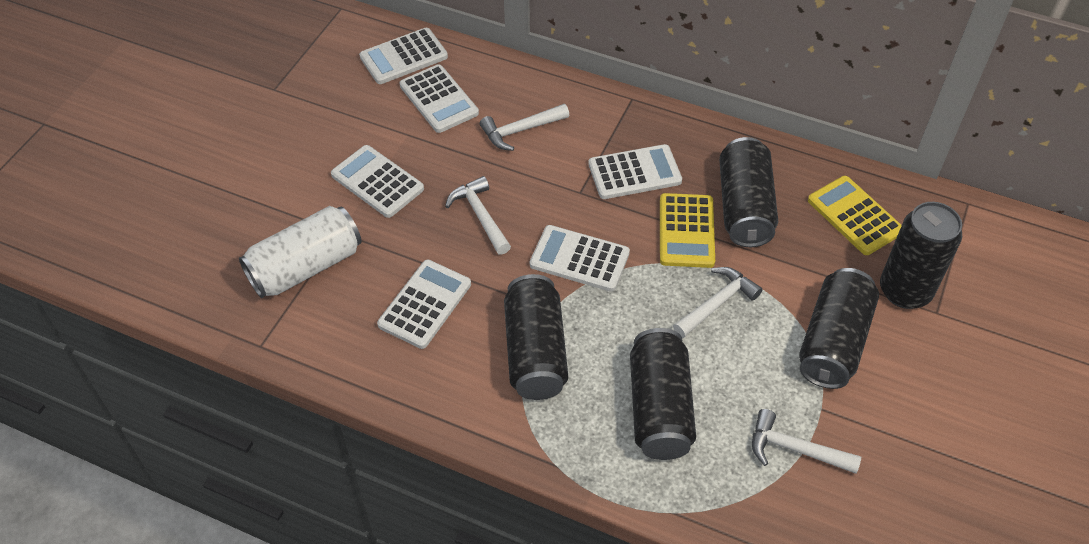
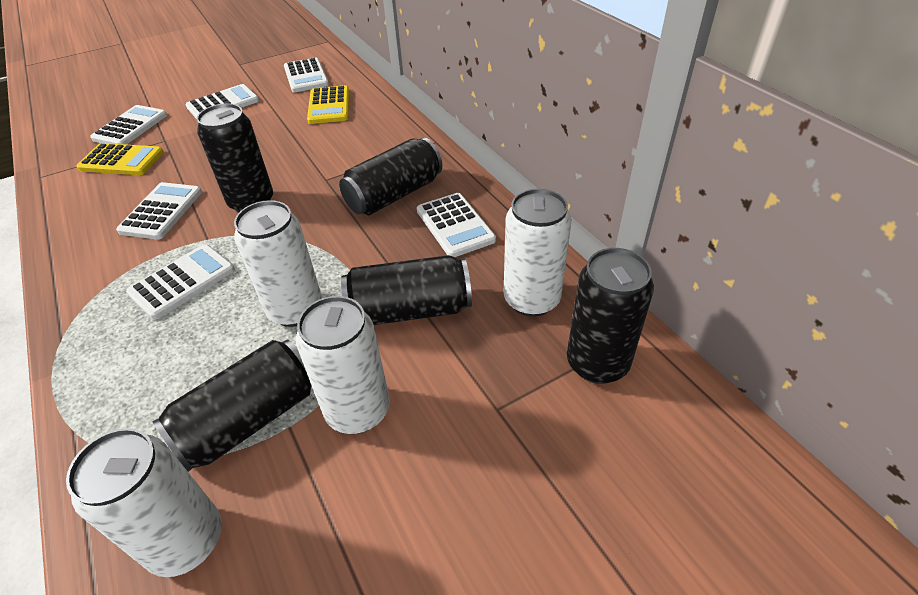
white can: [239,206,362,298] = 1 -> [66,428,222,577] [234,200,322,327] [296,296,390,434] [504,188,571,317] = 4
white hammer: [445,176,511,255] [480,104,569,151] [673,267,762,338] [752,409,861,474] = 4 -> none = 0

